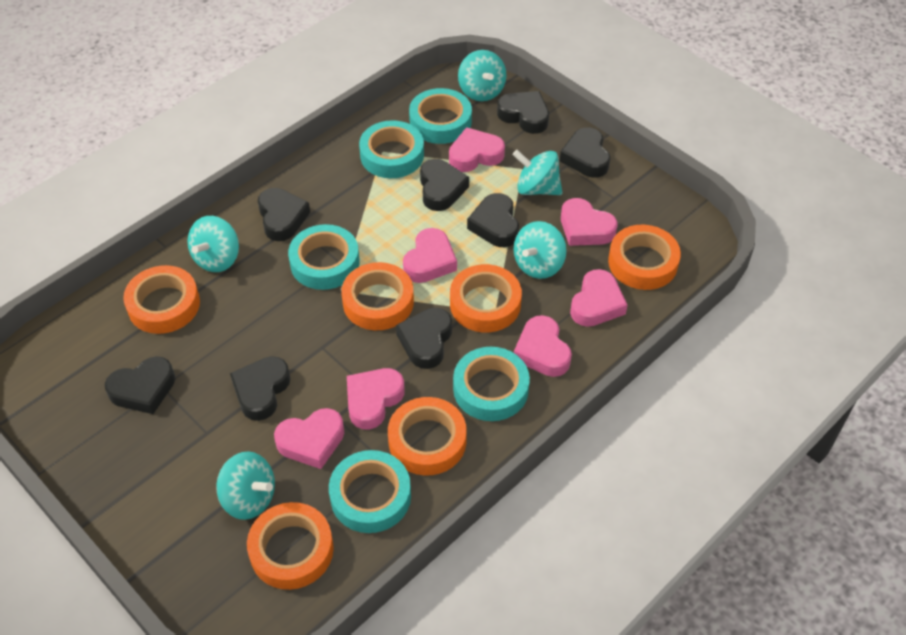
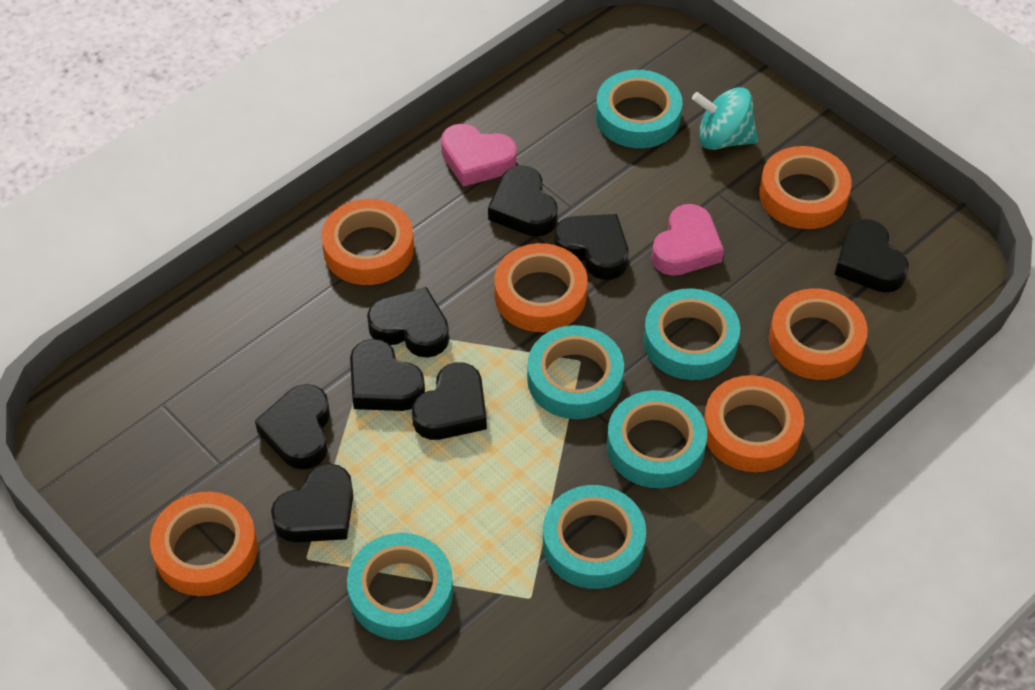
pink heart: [274,408,344,469] [347,368,405,429] [403,228,457,283] [449,127,505,172] [514,315,572,377] [561,198,617,246] [570,269,628,327] = 7 -> [441,124,517,187] [651,204,724,276] = 2
turquoise spinning top: [187,216,239,272] [216,451,275,520] [458,50,506,101] [513,150,562,195] [514,221,567,279] = 5 -> [692,87,758,150] = 1
turquoise tape: [288,224,360,290] [329,450,411,533] [359,120,424,178] [409,88,472,144] [453,347,530,421] = 5 -> [347,533,453,640] [527,325,624,419] [543,485,646,589] [596,70,683,148] [607,390,707,488] [643,288,740,380] = 6

